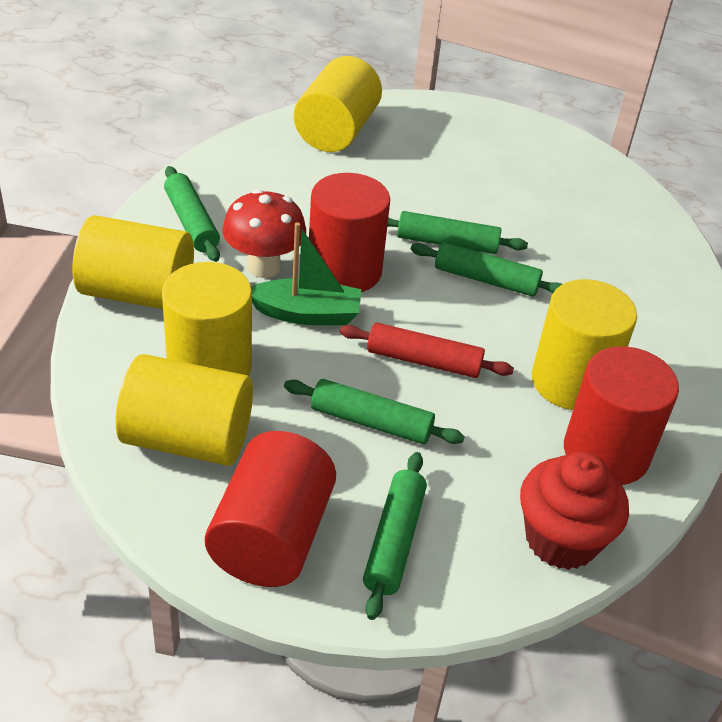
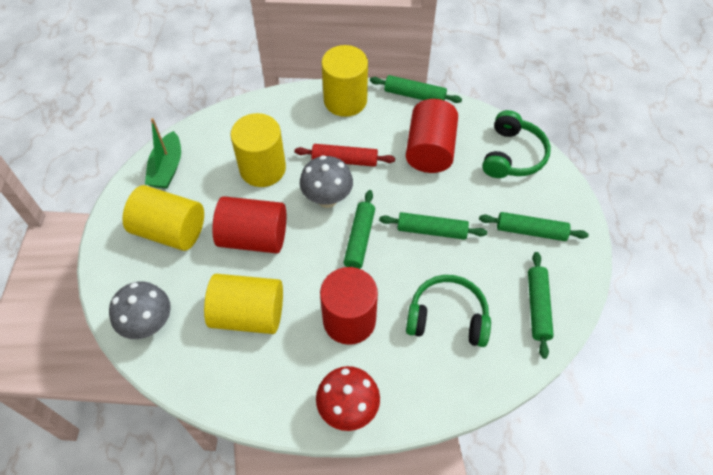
green headphones: none = 0 -> [406,275,491,347] [482,110,551,178] = 2
grey mushroom: none = 0 -> [109,281,171,339] [300,155,353,208] = 2
red cupcake: [520,452,629,570] = 1 -> none = 0
yellow cylinder: [72,215,194,309] [116,354,253,466] [162,262,252,376] [294,56,382,152] [532,279,637,410] = 5 -> [122,185,204,251] [204,274,283,334] [230,113,286,187] [321,45,368,117] = 4

